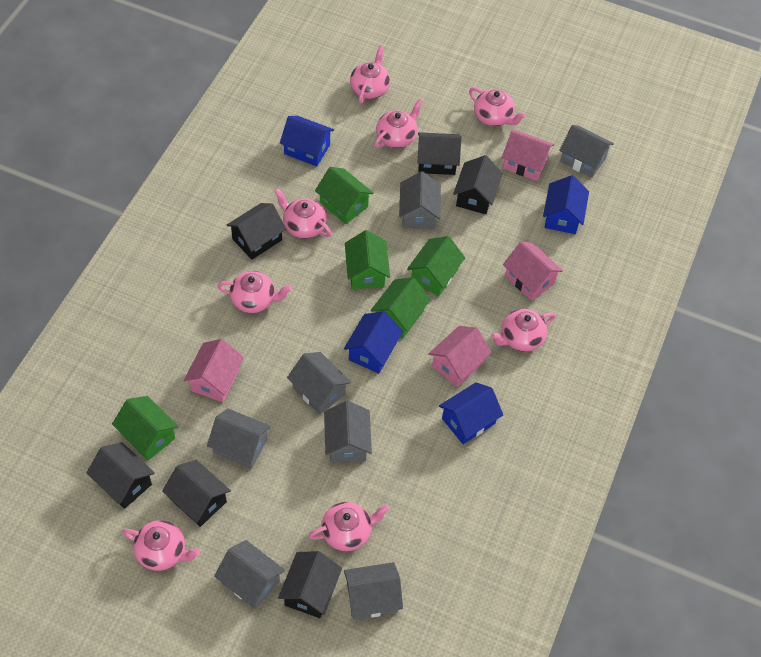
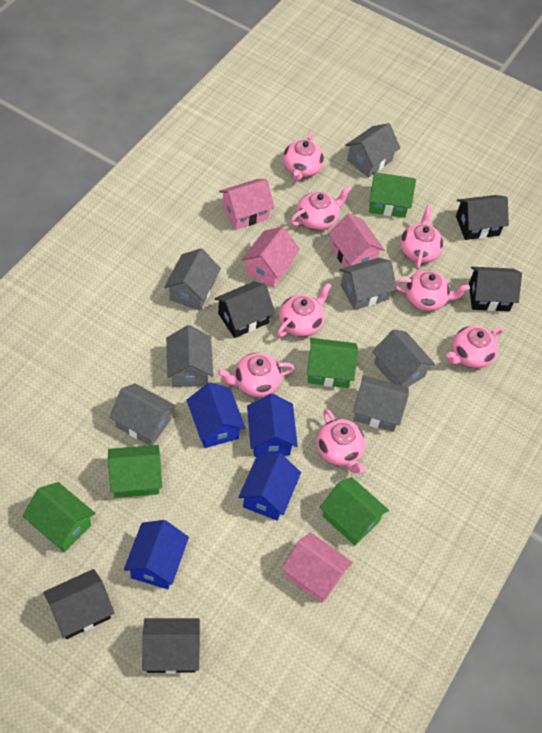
black house: [86,442,155,509] [162,460,231,527] [227,203,286,259] [278,551,342,618] [418,132,461,175] [453,155,503,214] = 6 -> [43,569,114,639] [142,618,200,674] [214,281,275,338] [456,195,509,240] [469,267,522,311] = 5

